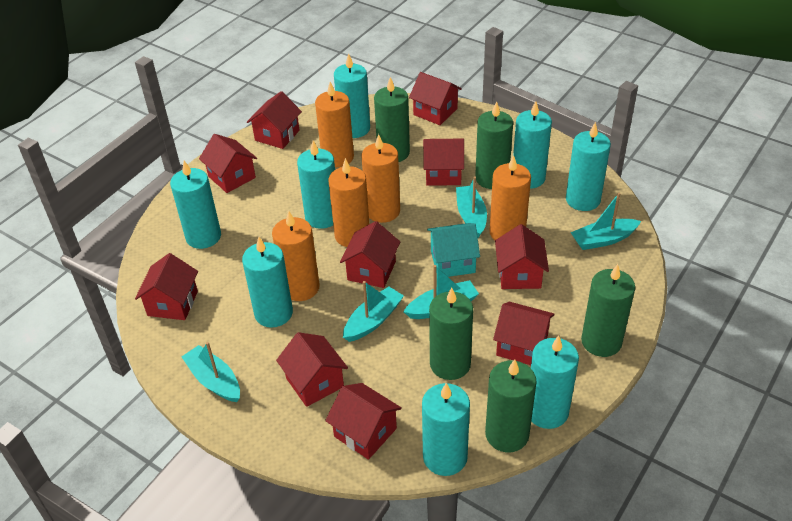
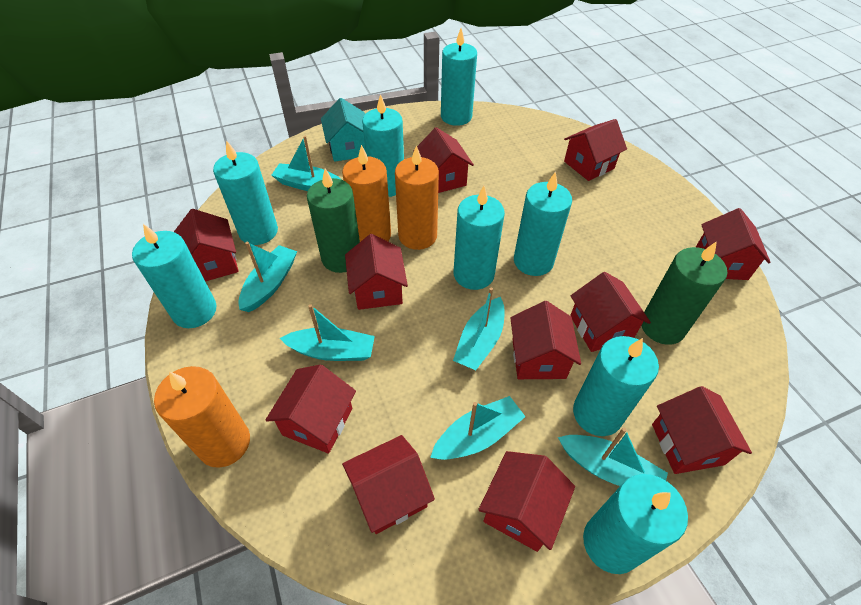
green candle: [374,77,410,162] [429,287,473,380] [475,101,513,189] [485,359,536,452] [581,264,635,357] = 5 -> [307,169,360,273] [641,241,727,345] = 2
orange candle: [272,211,320,301] [315,82,354,167] [328,158,369,247] [362,134,400,223] [490,155,531,241] = 5 -> [154,366,250,468] [342,145,391,242] [395,145,439,250] = 3
red house: [135,253,198,320] [199,134,257,193] [247,91,302,149] [276,332,348,407] [325,383,402,460] [340,221,400,288] [409,72,462,125] [423,139,464,186] [493,302,555,365] [495,224,549,289] = 10 -> [174,209,239,281] [266,364,356,454] [342,435,435,534] [345,234,408,310] [414,127,474,193] [478,451,575,552] [510,301,581,379] [564,119,627,181] [570,272,651,352] [652,386,752,474] [696,208,771,280] = 11
turquoise boat: [182,342,240,402] [343,281,404,342] [403,265,479,319] [456,177,487,238] [570,193,641,250] = 5 -> [238,242,297,312] [271,136,341,191] [280,304,375,361] [430,396,526,460] [453,287,505,370] [558,428,668,486] = 6

